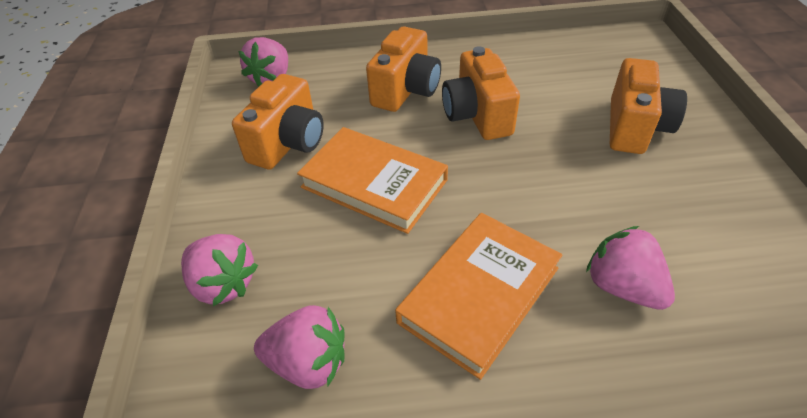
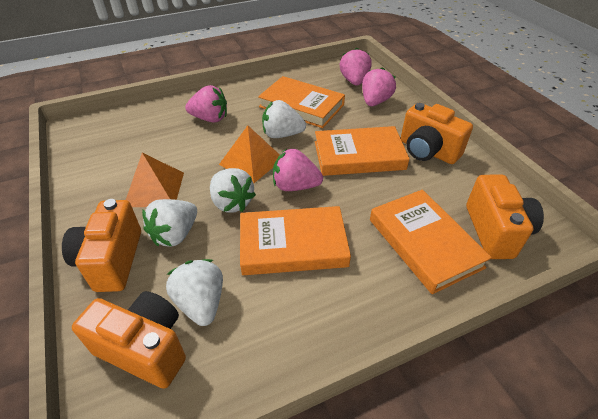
orange book: [297,127,448,234] [395,213,562,380] = 2 -> [240,206,351,275] [258,76,345,128] [315,126,410,176] [370,190,492,294] = 4
orange pyramid: none = 0 -> [126,153,184,207] [219,125,280,183] = 2
white strawberry: none = 0 -> [142,199,197,247] [166,259,223,326] [210,168,256,213] [262,100,306,138] = 4

